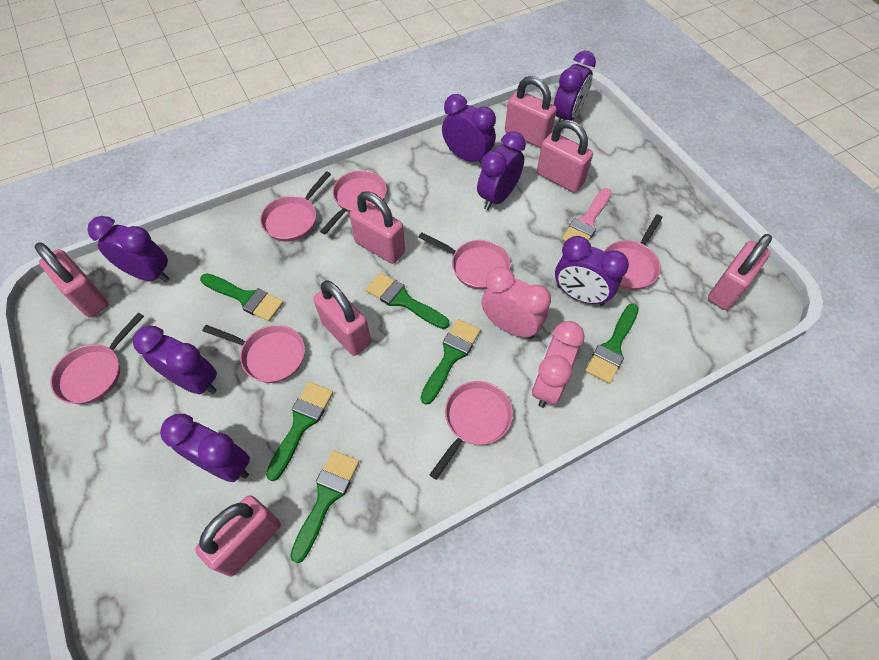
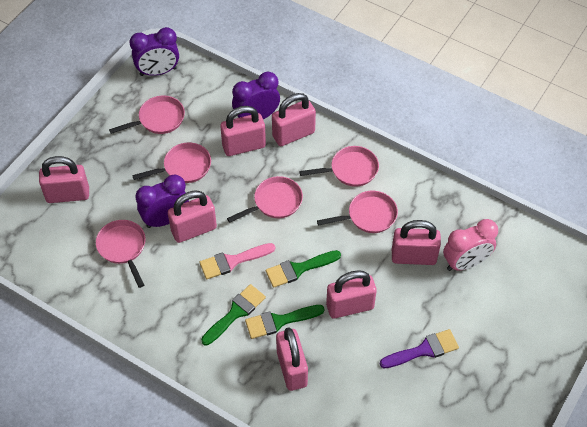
green brush: [200,273,284,321] [266,382,333,481] [290,450,359,563] [366,273,449,329] [420,319,480,405] [585,304,639,384] = 6 -> [201,284,266,346] [245,305,325,339] [266,250,341,288] = 3
pink clock: [481,267,551,339] [532,321,585,408] = 2 -> [443,219,498,271] = 1
pink pan: [50,312,144,404] [203,325,305,383] [260,171,331,242] [320,170,387,235] [418,232,511,290] [429,381,513,480] [604,214,663,290] = 7 -> [96,220,146,288] [109,96,185,134] [132,142,211,183] [227,176,303,223] [299,146,379,187] [317,191,398,233] = 6
purple brush: none = 0 -> [380,329,459,368] = 1
purple clock: [87,216,170,282] [133,326,217,394] [160,414,250,482] [442,94,496,163] [477,131,526,210] [554,51,596,123] [555,236,629,306] = 7 -> [130,27,179,76] [136,174,189,228] [232,72,280,119] = 3

